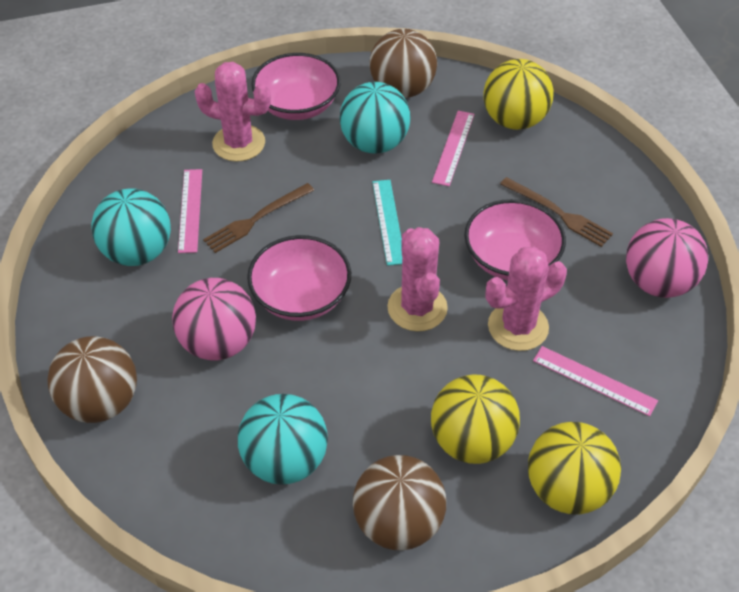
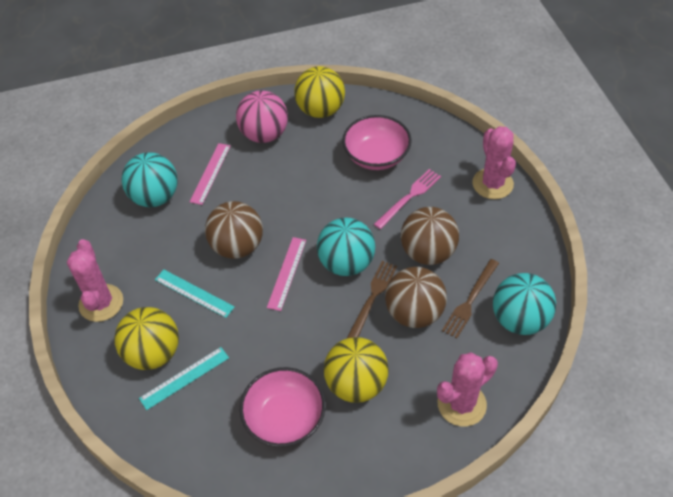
pink ball: [172,278,256,360] [626,218,708,298] = 2 -> [236,91,288,143] = 1
pink bowl: [247,235,351,321] [251,53,341,120] [464,199,566,281] = 3 -> [240,367,326,447] [342,115,411,170] = 2
pink fork: none = 0 -> [374,169,441,229] = 1
pink ruler: [178,169,202,253] [432,111,475,186] [533,346,658,416] = 3 -> [190,143,230,205] [267,237,306,311] = 2
turquoise ruler: [372,180,402,266] = 1 -> [139,347,229,410] [155,269,235,318] = 2

